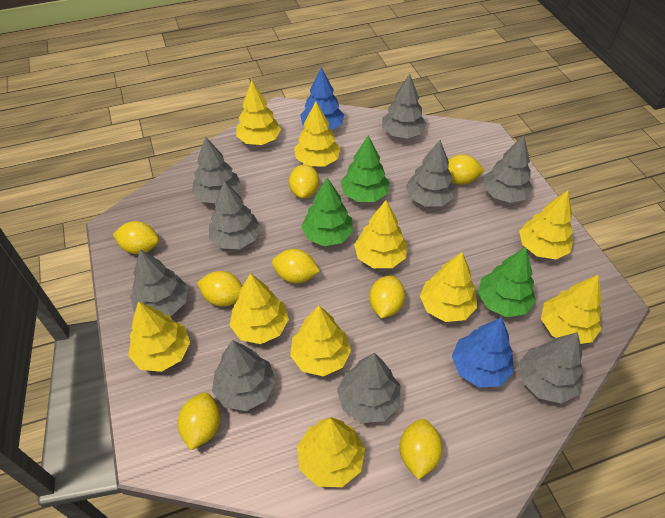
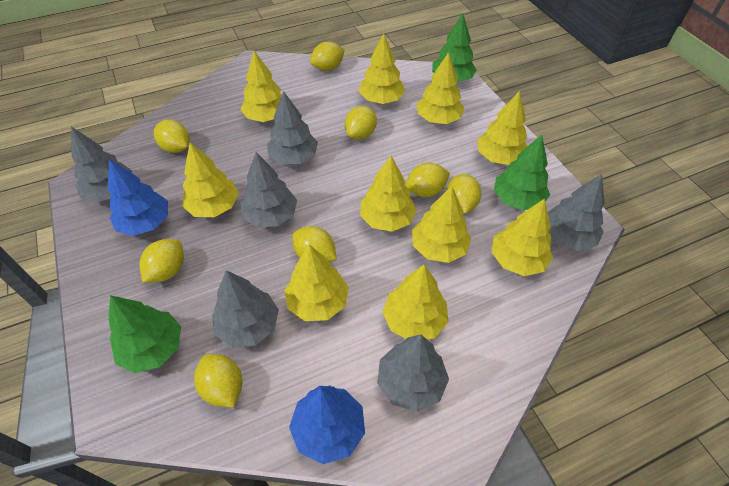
grey tree: [130,250,188,317] [192,136,241,203] [209,181,261,249] [212,340,276,411] [337,353,400,423] [382,74,427,138] [406,140,455,207] [483,136,533,203] [519,332,583,404] = 9 -> [71,127,132,202] [212,270,279,348] [241,152,297,227] [267,91,318,165] [377,334,449,412] [548,174,605,251] = 6

